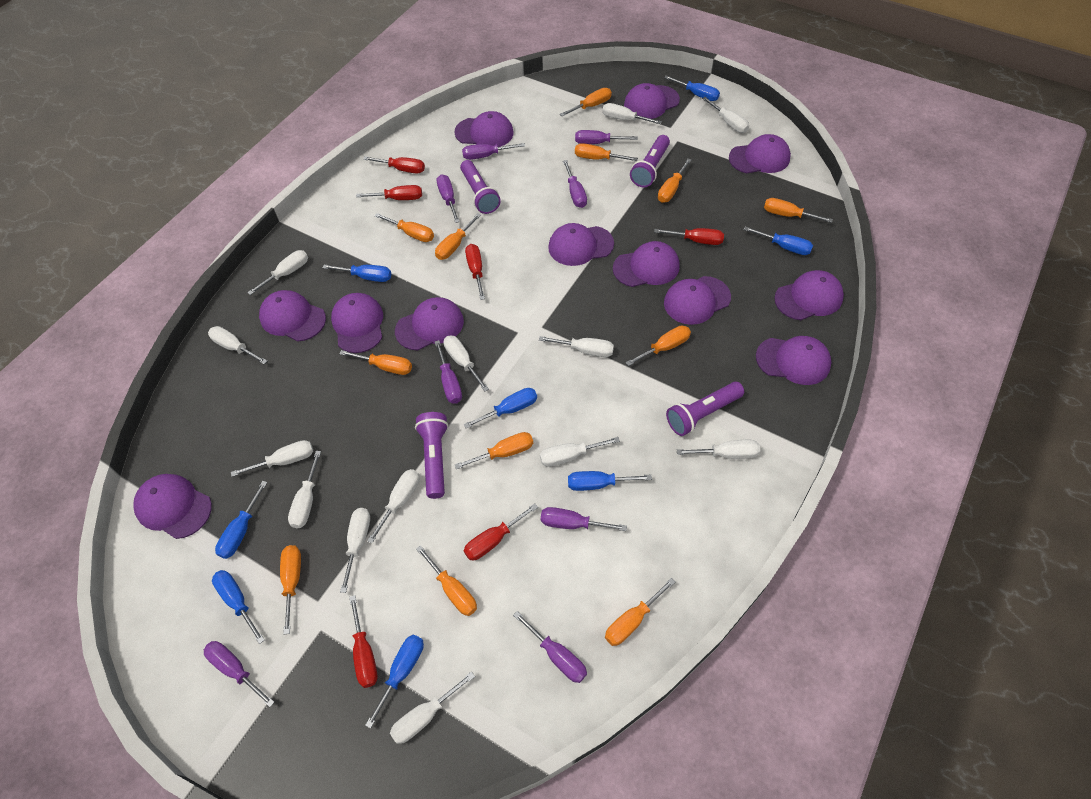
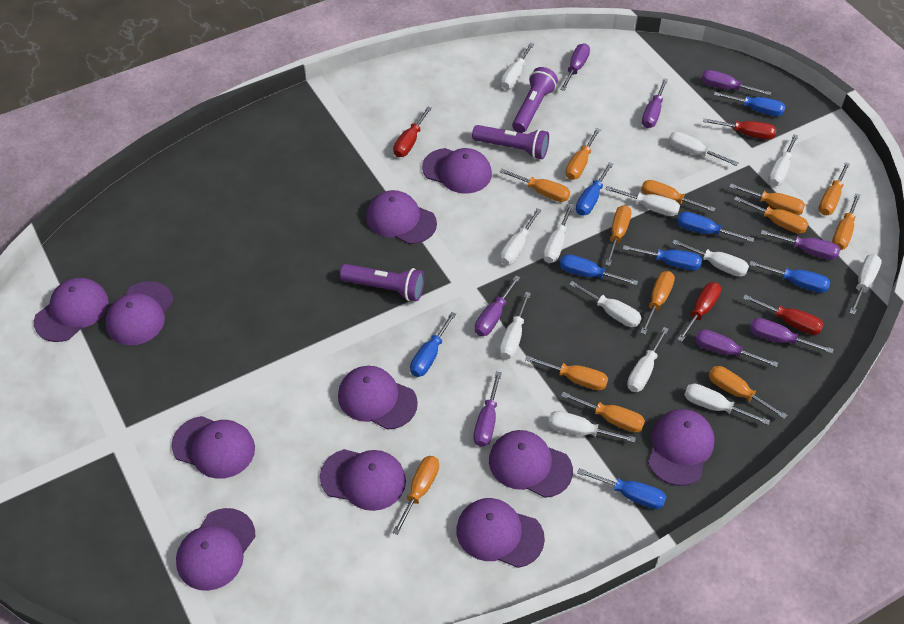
orange screwdriver: [280,545,301,634] [339,350,412,375] [375,213,434,242] [416,545,477,616] [435,213,481,260] [455,432,533,469] [560,88,612,116] [575,143,638,161] [605,578,675,646] [626,325,691,366] [658,158,691,203] [764,198,833,223] = 12 -> [393,456,439,535] [500,169,570,202] [525,356,608,391] [561,392,645,433] [566,128,601,180] [605,205,632,266] [640,271,675,335] [641,180,716,212] [709,366,787,419] [729,184,805,215] [734,196,808,234] [818,162,850,215] [832,193,861,250] = 13
purple cap: [133,474,212,539] [259,290,326,341] [331,293,383,353] [395,297,464,350] [455,111,514,147] [548,223,614,266] [613,241,680,287] [624,83,680,119] [664,276,731,325] [729,134,791,174] [756,336,832,385] [774,270,844,320] = 12 -> [34,278,109,342] [105,281,174,345] [172,416,255,479] [176,508,256,591] [320,449,406,511] [338,366,418,430] [366,190,437,244] [422,148,492,194] [456,498,545,568] [489,430,573,498] [648,409,715,486] = 11
purple flashlight: [415,412,448,499] [460,160,501,214] [630,135,670,187] [666,382,744,436] = 4 -> [340,264,424,301] [472,125,549,159] [512,67,558,133] = 3
red screwdriver: [349,595,377,688] [356,185,422,200] [363,156,425,173] [464,503,538,560] [465,244,485,300] [654,228,724,245] = 6 -> [393,107,432,157] [677,282,721,342] [703,118,777,140] [743,295,824,335] = 4

